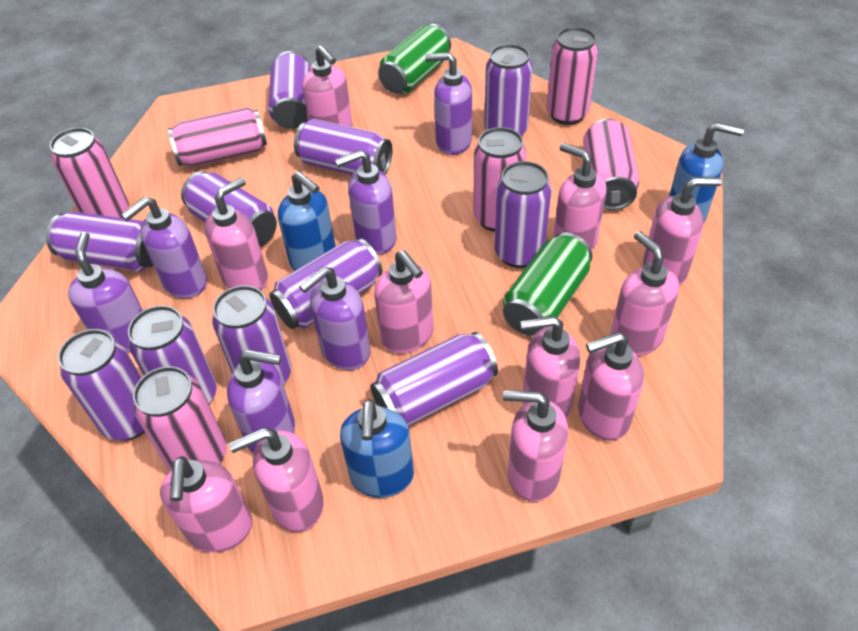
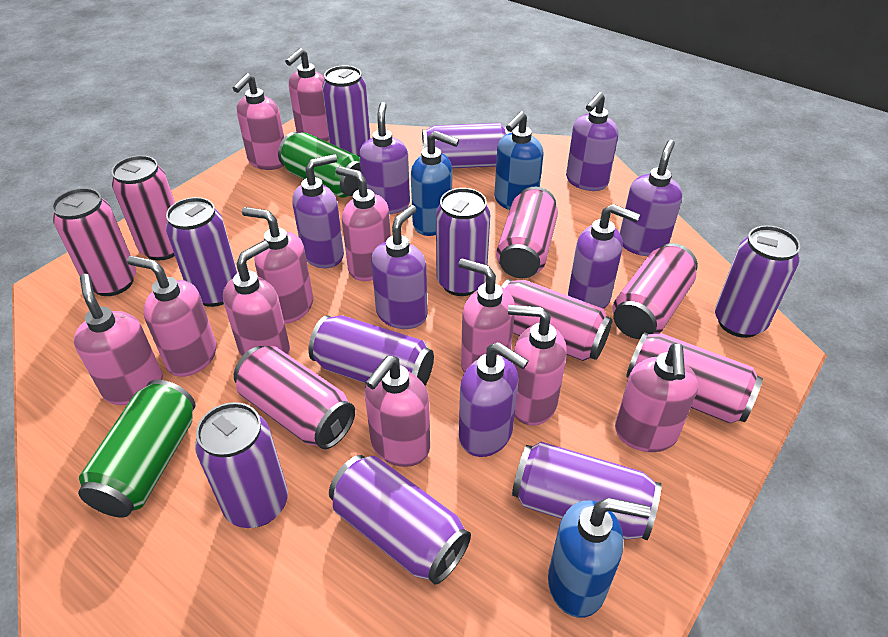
pink can: [50,128,129,218] [133,366,227,471] [168,107,267,167] [473,127,526,232] [547,27,598,125] [583,119,639,210] = 6 -> [52,188,136,296] [111,155,175,260] [234,346,355,449] [496,187,558,278] [501,279,612,361] [613,243,698,339] [626,332,763,423] = 7
purple can: [46,211,153,271] [58,329,145,440] [128,305,217,404] [181,171,277,247] [212,285,291,384] [268,51,311,129] [269,238,382,329] [294,119,392,175] [371,332,498,426] [485,44,533,136] [494,161,552,268] = 11 -> [166,197,238,307] [195,402,288,528] [308,315,434,386] [322,66,370,157] [329,455,471,585] [422,123,510,168] [436,188,490,296] [512,442,662,540] [715,225,800,338] = 9
purple soap dispenser: [68,232,143,352] [121,197,207,298] [227,350,295,454] [299,266,370,370] [335,150,396,255] [425,52,472,155] = 6 -> [292,154,344,268] [359,102,410,214] [371,205,427,329] [459,342,529,457] [566,92,618,191] [568,204,640,309] [620,140,682,256] = 7

